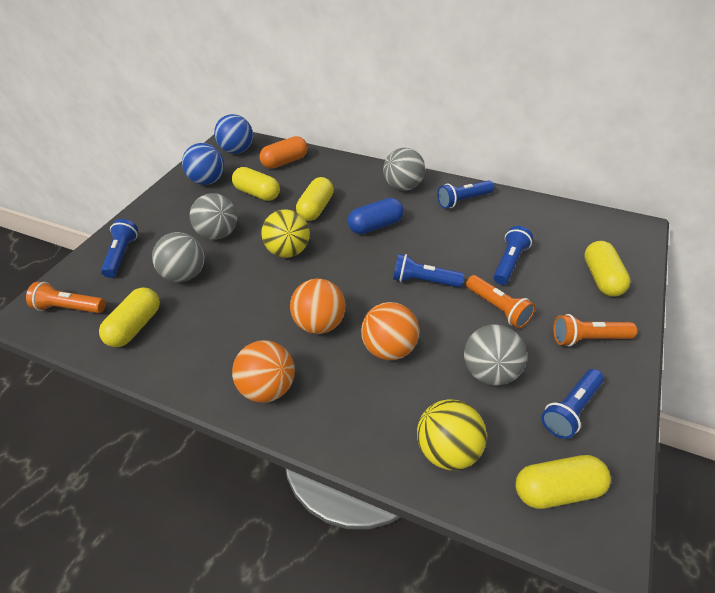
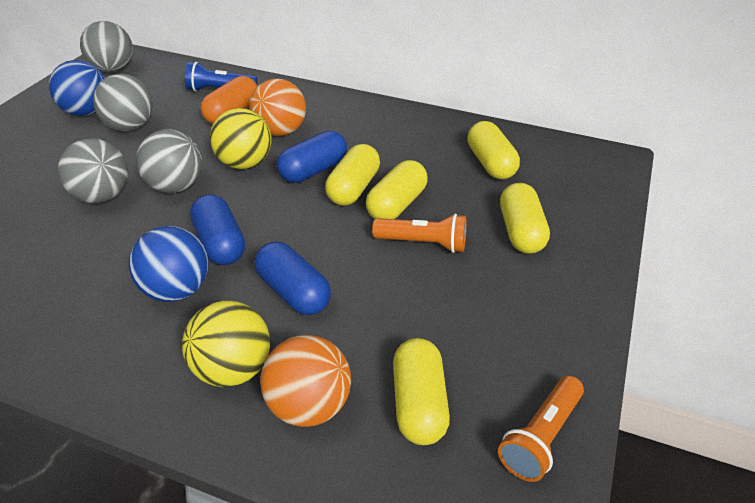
blue capsule: [348,198,404,234] = 1 -> [190,194,245,265] [254,242,331,315] [276,131,347,183] = 3
blue flashlight: [101,219,138,278] [393,254,464,287] [437,180,494,209] [494,226,533,285] [541,369,604,439] = 5 -> [185,62,258,91] = 1
orange ball: [232,341,295,403] [290,279,345,334] [361,302,419,360] = 3 -> [249,79,306,136] [260,335,351,427] = 2
orange flashlight: [26,282,106,313] [466,275,535,328] [553,314,637,346] = 3 -> [372,213,466,253] [498,376,584,482] = 2

